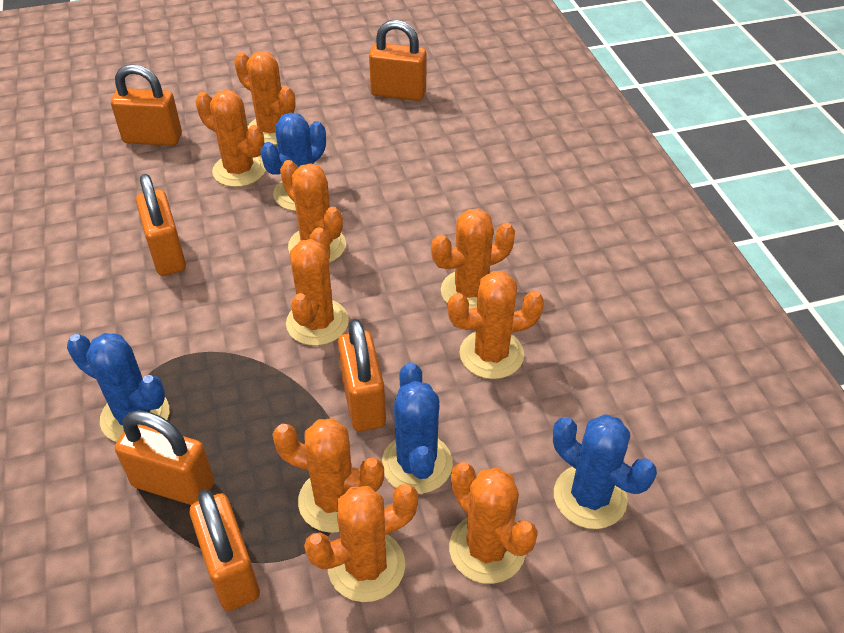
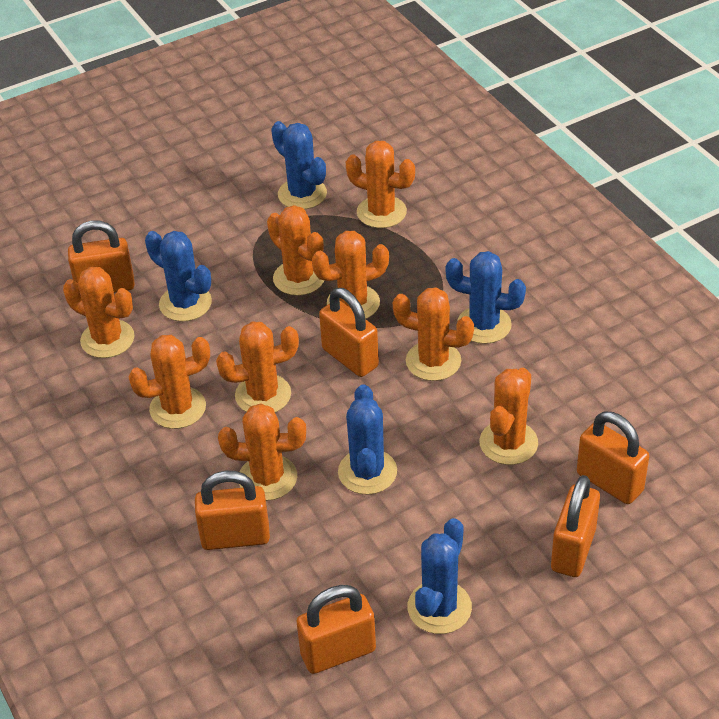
blue cactus: [67,333,169,442] [260,113,326,211] [382,362,453,494] [553,414,657,529] = 4 -> [145,231,212,321] [271,121,327,209] [338,384,397,495] [408,518,472,634] [446,251,526,344] = 5

